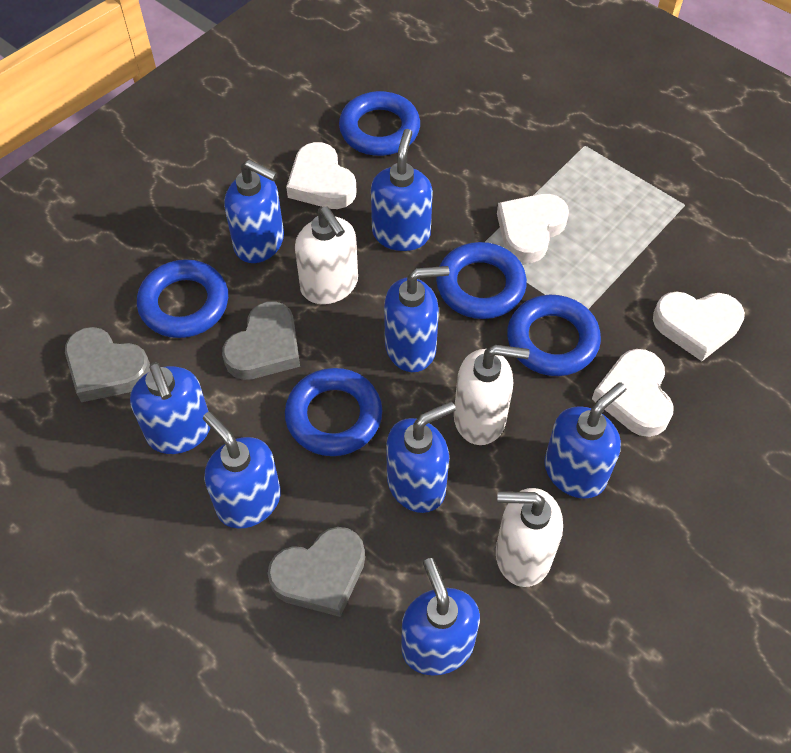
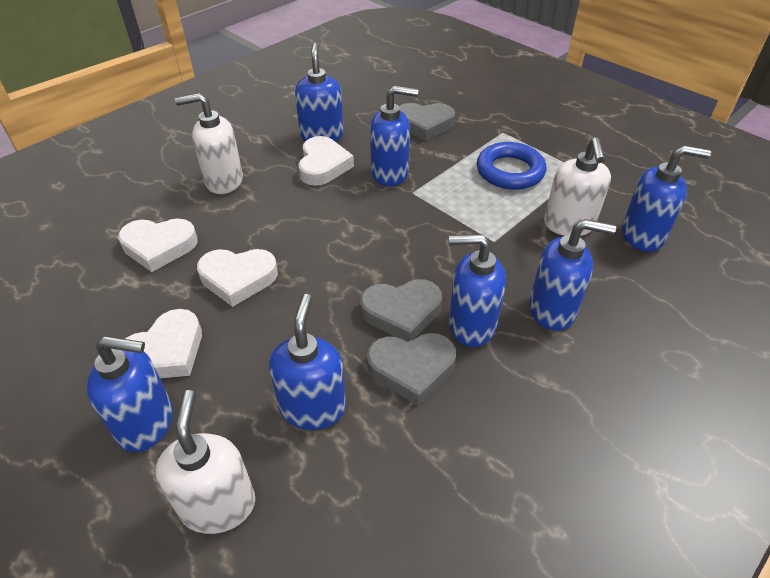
blue ring: [137,259,228,338] [285,368,383,456] [339,91,420,156] [436,242,527,319] [507,295,601,376] = 5 -> [477,142,546,190] = 1
blue soap dispenser: [130,362,211,454] [203,412,281,529] [224,160,284,263] [371,129,433,251] [384,266,449,372] [386,401,456,513] [401,558,480,675] [544,382,626,499] = 8 -> [87,336,173,452] [269,294,346,430] [295,43,344,142] [370,86,418,186] [448,234,506,347] [529,219,616,331] [622,145,711,252] = 7

